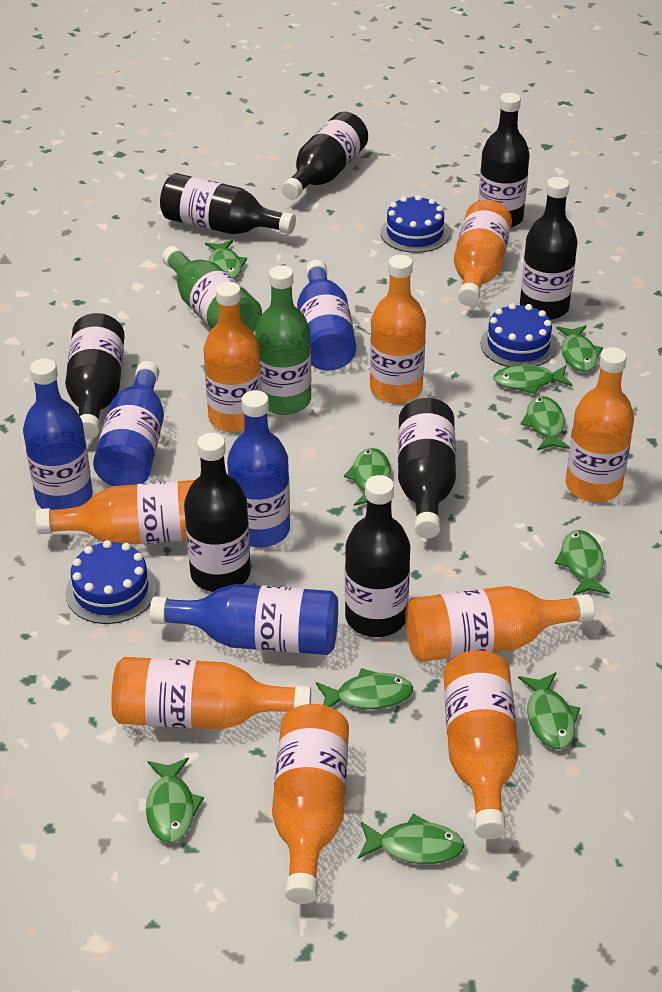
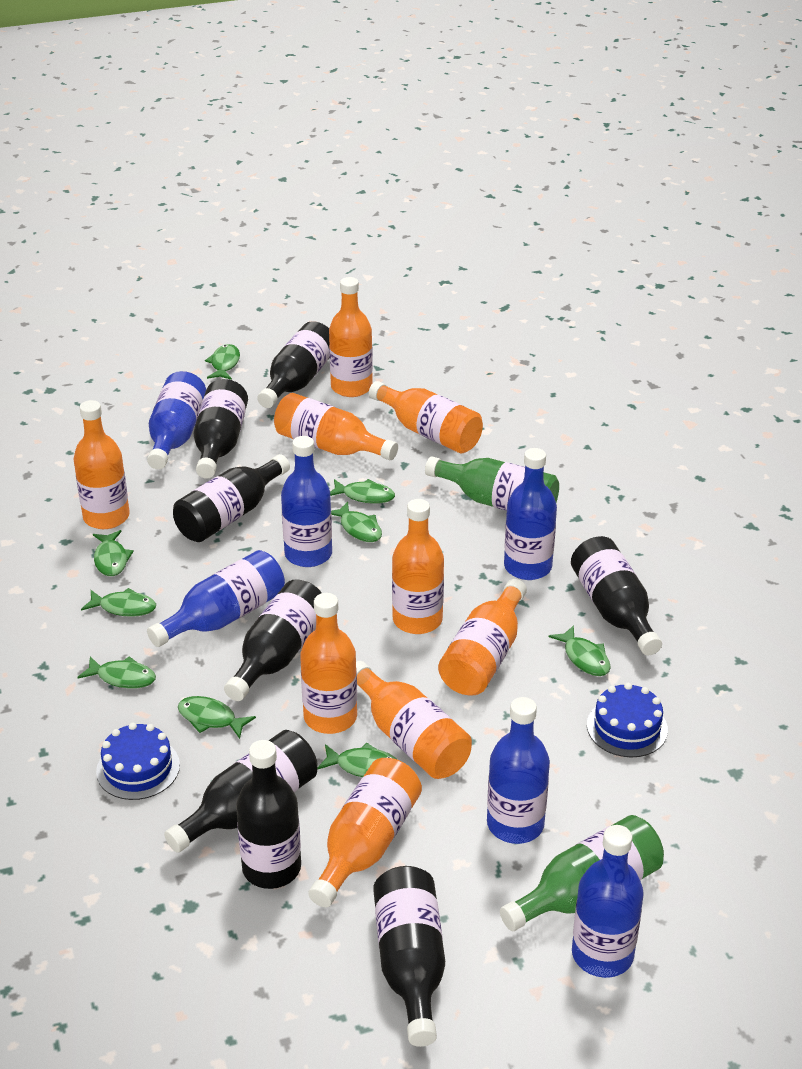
blue bottle: [23,359,93,510] [93,361,164,486] [150,584,338,655] [227,390,290,547] [297,260,356,371] = 5 -> [147,371,206,469] [147,550,285,647] [281,436,332,567] [487,697,550,844] [504,448,557,580] [572,825,644,978] = 6
blue cake: [65,540,157,624] [380,195,450,253] [480,303,557,367] = 3 -> [96,723,180,800] [587,683,668,757] = 2
green fish: [146,758,204,843] [205,240,247,279] [316,668,413,709] [344,448,391,506] [358,814,464,864] [493,365,573,394] [518,672,580,749] [520,396,570,451] [555,530,610,595] [556,325,603,372] = 10 -> [77,656,156,689] [81,588,156,617] [93,530,134,576] [178,696,256,739] [205,344,240,380] [317,743,397,777] [330,479,395,504] [331,502,382,542] [549,625,611,676] = 9

